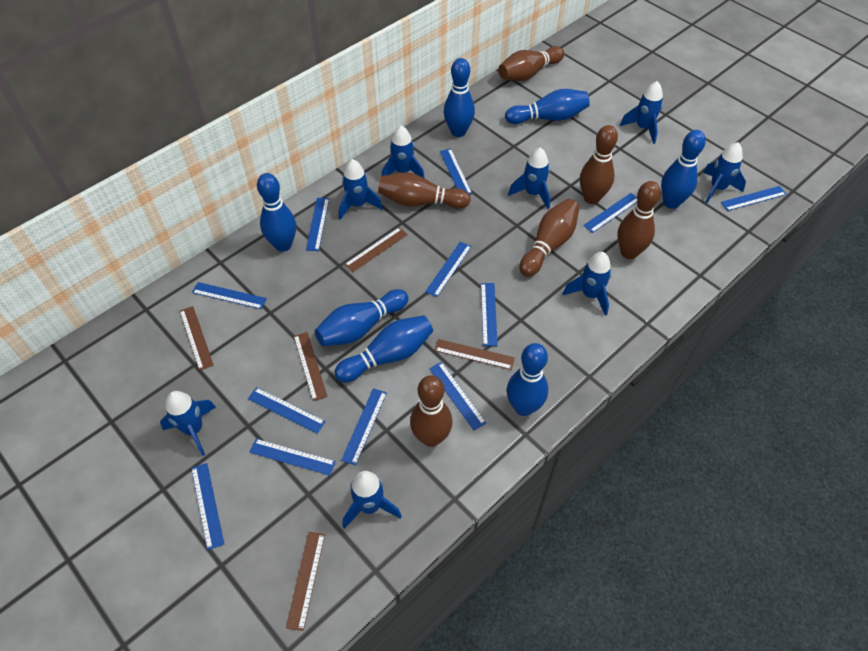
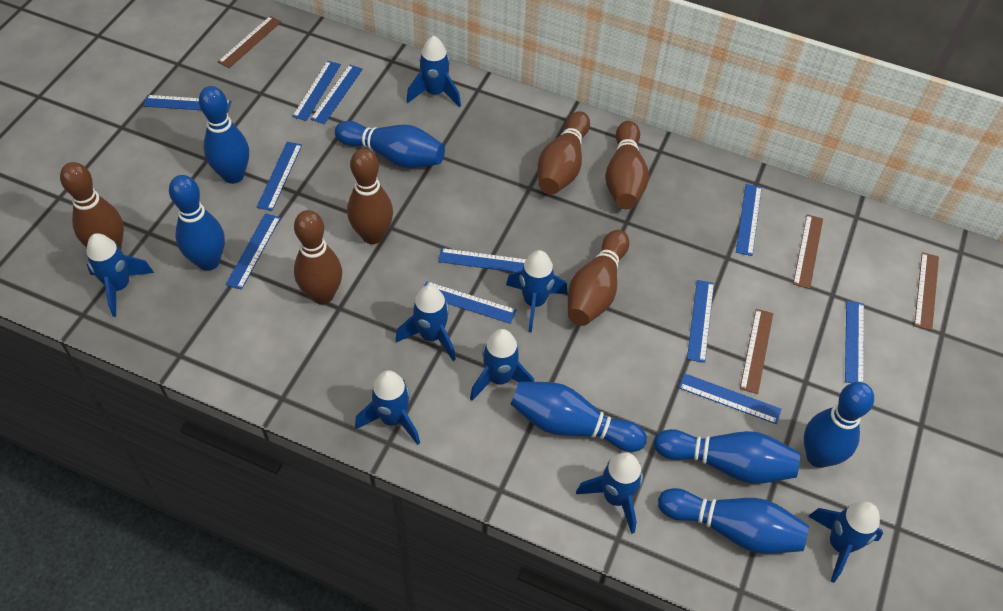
blue ruler: [191,463,224,550] [192,282,267,309] [248,387,326,434] [249,439,336,476] [306,198,329,251] [341,388,387,465] [425,242,472,297] [429,362,486,430] [440,149,472,195] [481,283,498,346] [583,193,637,233] [720,186,787,211] = 12 -> [143,95,231,112] [226,213,281,290] [257,142,302,211] [292,61,341,121] [311,64,363,124] [424,281,516,324] [438,248,526,272] [679,373,781,424] [687,280,714,363] [736,184,762,256] [845,301,864,383] = 11
brown ruler: [180,306,214,371] [286,532,325,631] [294,332,328,401] [344,227,408,272] [434,339,515,370] = 5 -> [218,16,281,68] [740,309,773,394] [793,214,823,289] [914,252,939,331] = 4

